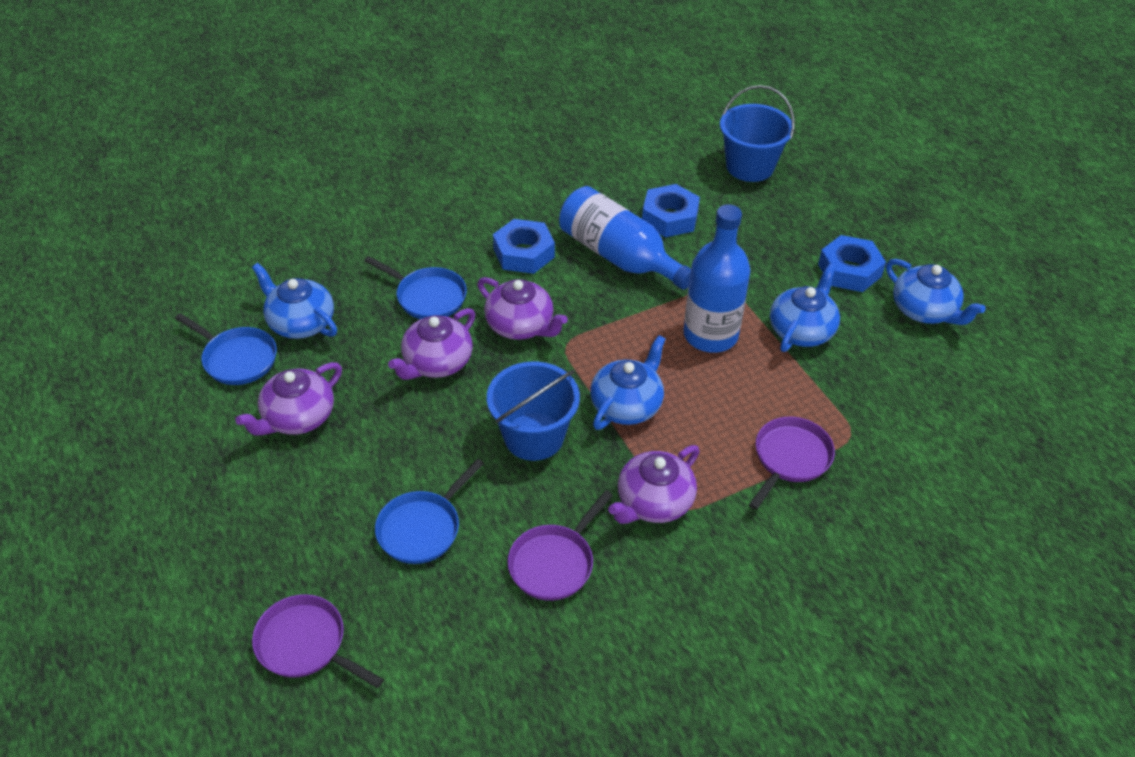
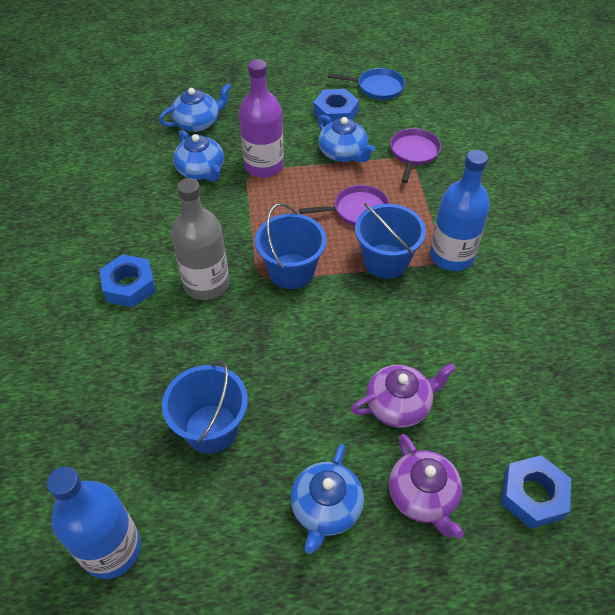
blue bucket: [487,362,580,461] [720,85,795,182] = 2 -> [162,360,248,454] [255,203,327,289] [355,203,426,279] = 3
blue pan: [175,313,277,385] [364,256,467,319] [375,459,484,564] = 3 -> [328,68,405,100] = 1
grey bottle: none = 0 -> [171,178,229,300] = 1
purple bottle: none = 0 -> [239,59,284,178] = 1
purple pan: [252,594,384,688] [507,490,613,601] [749,417,835,510] = 3 -> [299,185,390,226] [390,128,441,183] = 2
purple teapot: [235,362,342,435] [388,308,475,380] [477,277,568,340] [608,445,700,524] = 4 -> [351,363,456,428] [389,434,464,539] = 2

